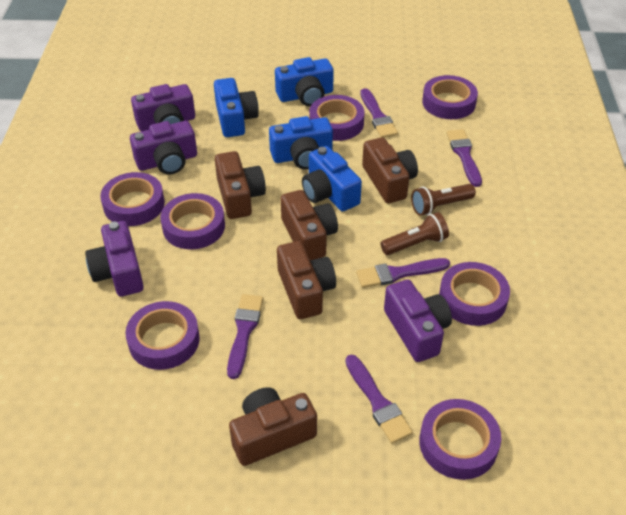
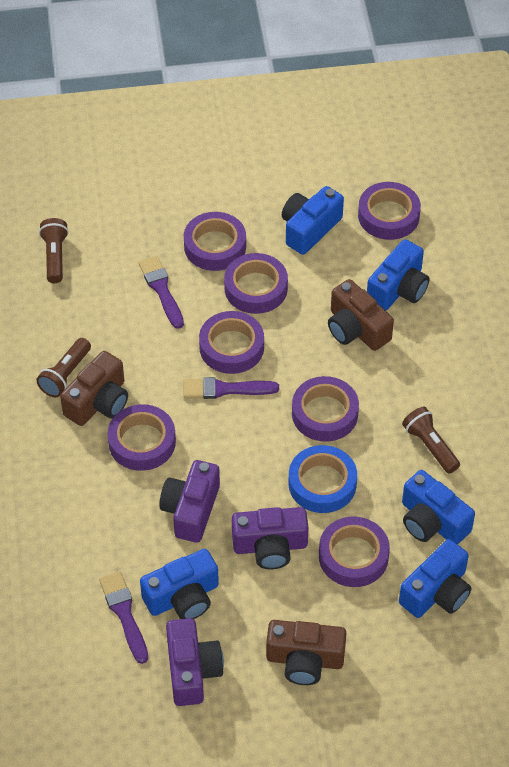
blue camera: [214,78,259,137] [269,116,333,169] [275,57,334,106] [302,146,362,212] = 4 -> [140,549,219,619] [282,186,344,255] [367,239,430,311] [399,539,472,618] [402,470,475,544] = 5
blue tape: none = 0 -> [289,445,357,513] = 1
brown camera: [215,151,266,219] [229,387,317,466] [277,241,336,319] [281,190,338,260] [362,137,418,203] = 5 -> [60,351,128,426] [266,620,346,685] [328,279,394,351] = 3
brown flashlight: [381,212,449,255] [411,184,476,216] = 2 -> [36,338,91,397] [39,218,69,283] [402,407,460,474] = 3
purple brush: [227,294,263,379] [345,355,413,444] [356,258,450,288] [360,88,398,138] [447,129,482,187] = 5 -> [99,571,148,664] [138,256,184,329] [184,377,279,399] = 3
purple camera: [85,221,144,297] [130,121,197,174] [131,84,195,131] [384,280,452,362] = 4 -> [159,460,220,543] [166,618,224,706] [232,507,309,569] = 3

